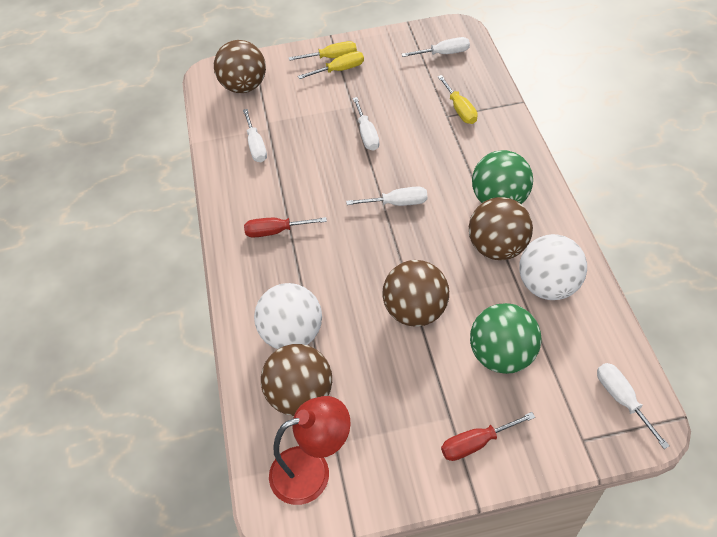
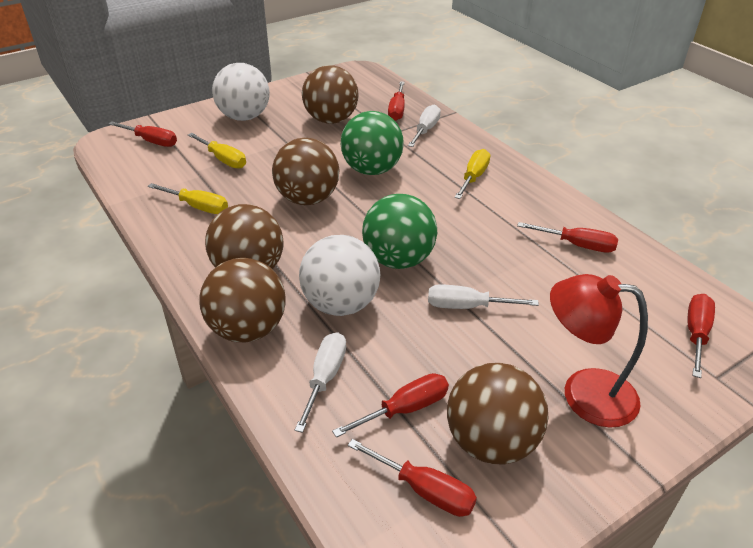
brown ball: [214,40,266,93] [261,344,332,416] [382,260,449,327] [469,197,533,260] = 4 -> [199,258,286,342] [205,204,284,269] [272,138,339,205] [302,65,358,124] [447,363,548,464] = 5
red screwdriver: [244,217,327,238] [441,412,535,461] = 2 -> [108,122,177,147] [332,373,449,438] [348,439,477,517] [388,81,405,121] [517,222,618,253] [688,294,715,378] = 6
white screwdriver: [243,109,267,162] [346,186,427,206] [353,97,379,151] [402,37,470,57] [597,363,669,449] = 5 -> [295,332,346,433] [408,104,441,147] [428,284,539,309] = 3

